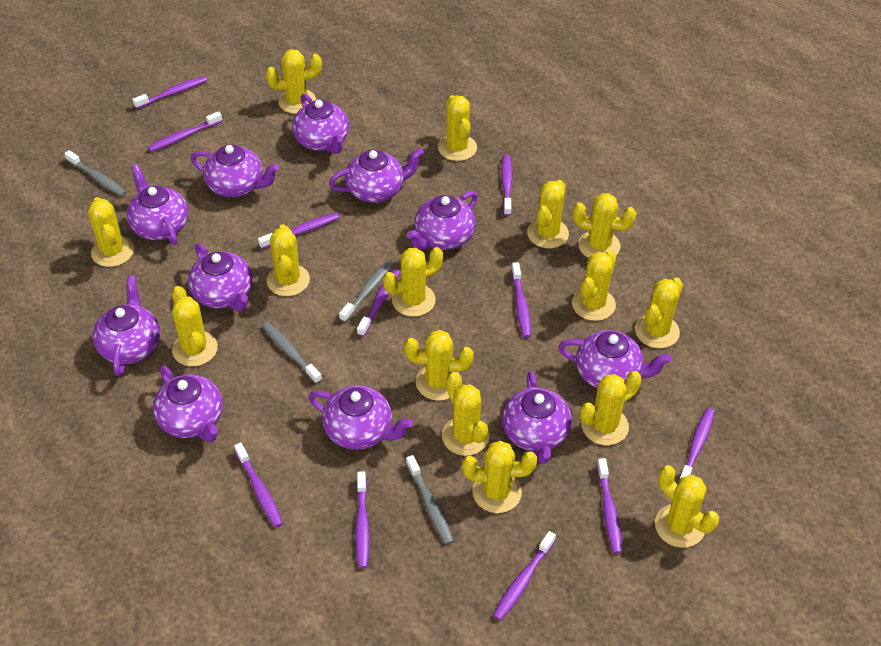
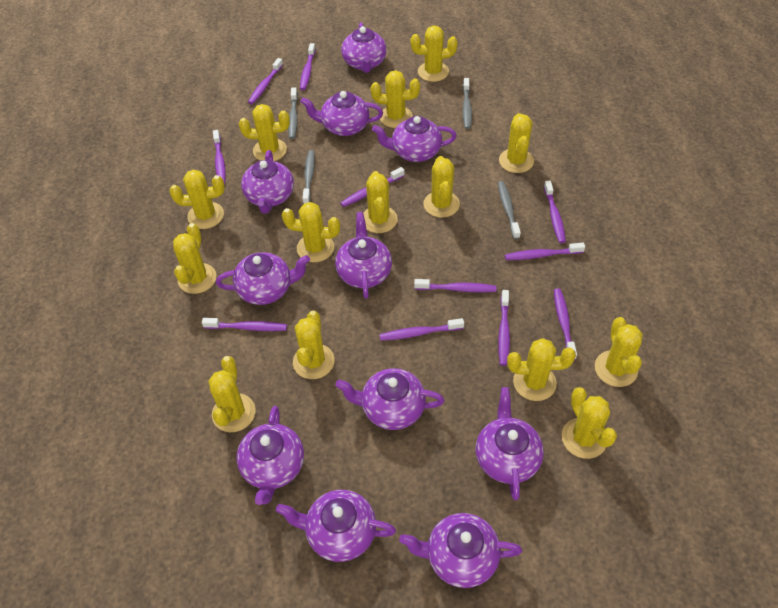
yellow cactus: [88,197,134,267] [172,286,218,366] [266,49,322,114] [266,224,310,296] [383,247,443,317] [404,330,474,401] [438,95,477,161] [442,373,490,456] [462,441,537,513] [527,180,569,248] [572,250,616,321] [573,193,637,258] [580,371,642,445] [635,278,683,348] [655,465,719,548] = 15 -> [169,170,225,229] [173,223,216,294] [208,356,256,432] [239,104,290,161] [282,202,340,262] [293,311,335,379] [363,171,398,233] [371,70,420,128] [411,25,458,82] [423,156,460,218] [499,113,534,173] [507,338,576,401] [562,387,617,459] [595,317,643,387] = 14

